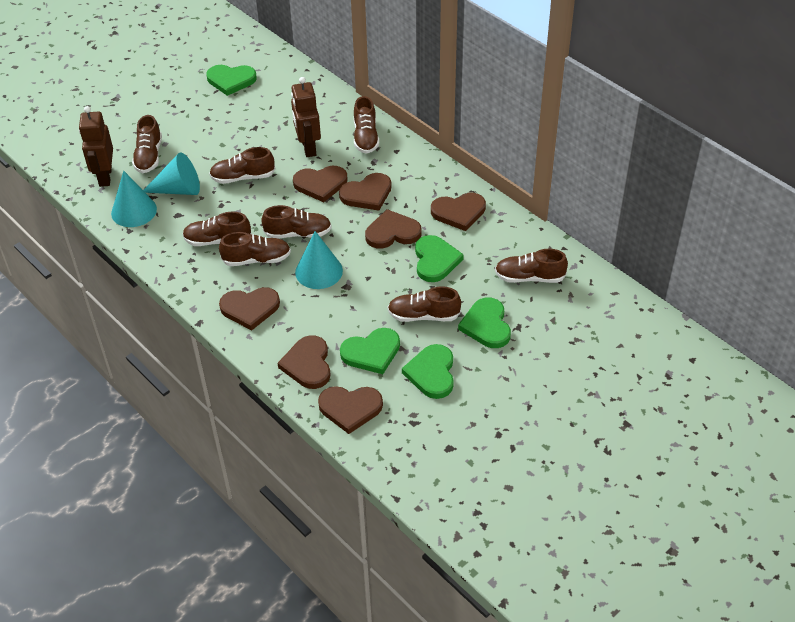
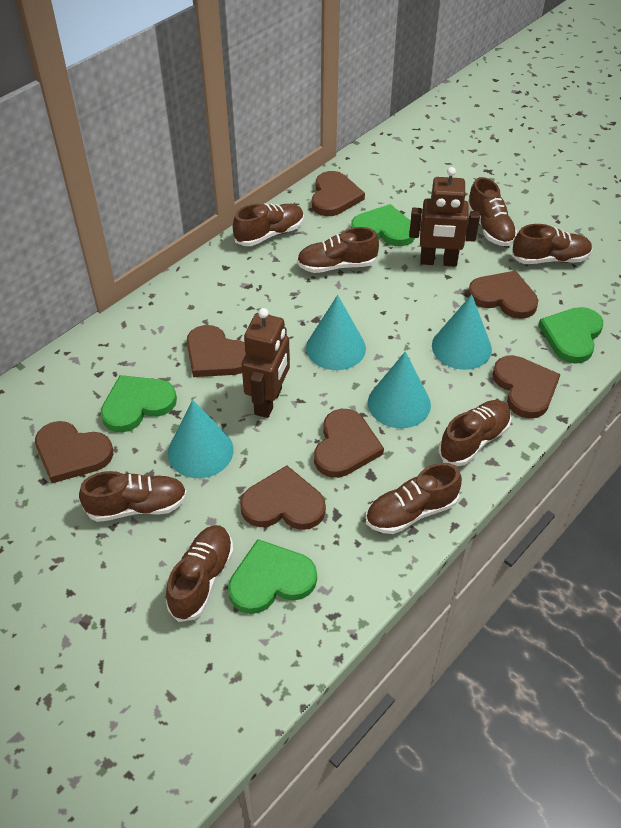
green heart: [207,65,257,96] [340,328,400,374] [402,344,454,399] [415,235,464,282] [458,297,511,348] = 5 -> [100,375,177,432] [228,539,317,614] [351,204,415,246] [538,307,603,364] = 4
turquoise cone: [111,171,157,227] [143,152,200,195] [295,231,343,289] = 3 -> [168,400,234,478] [306,295,366,370] [368,351,431,428] [432,294,492,370] = 4

